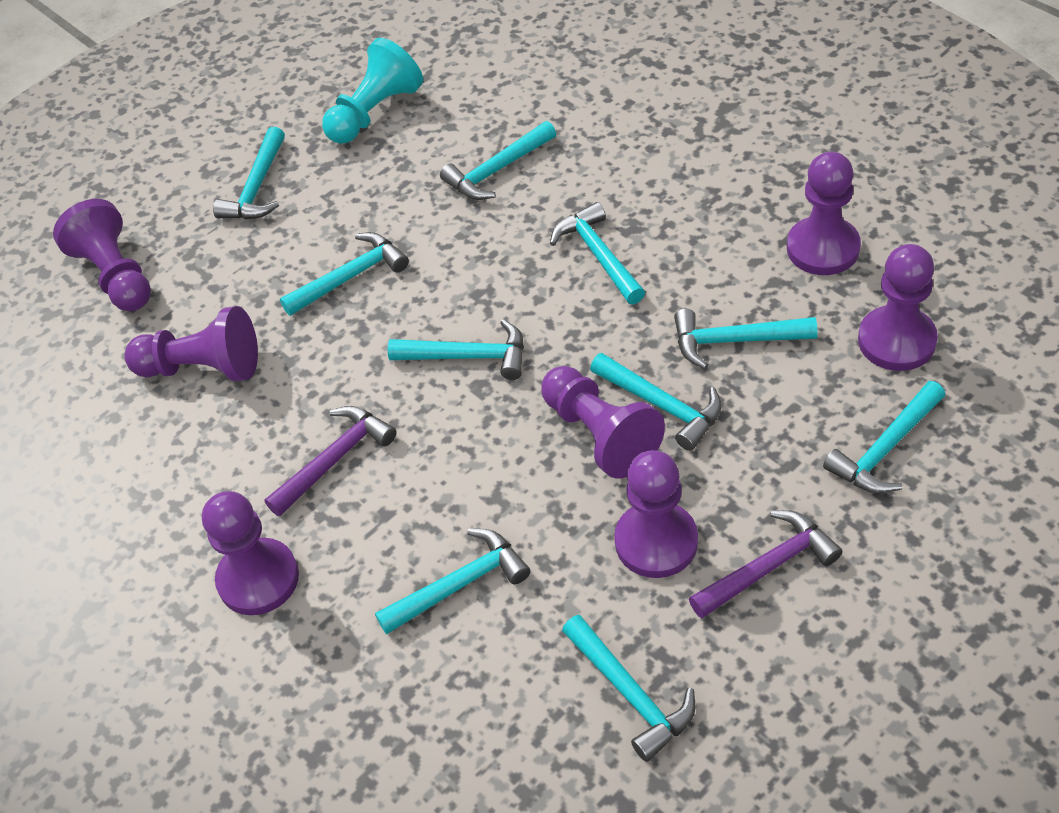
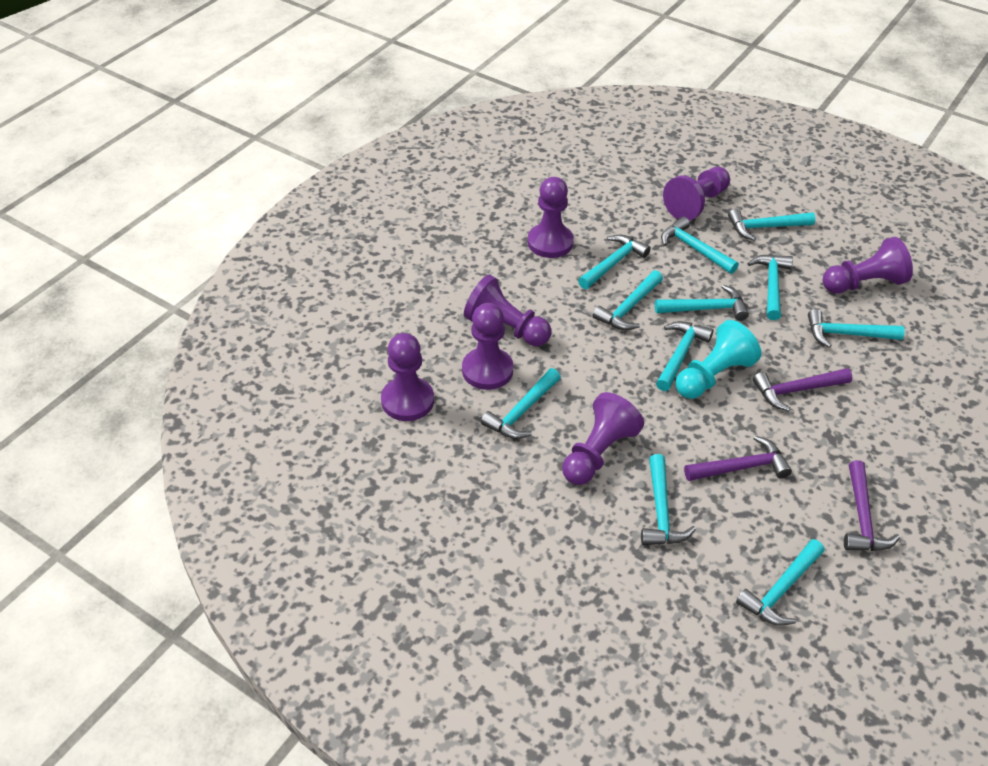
purple hammer: [264,406,397,517] [689,510,842,618] = 2 -> [684,436,792,481] [753,368,852,411] [844,460,900,551] = 3
turquoise hammer: [213,127,285,220] [280,232,409,316] [375,529,530,635] [388,319,524,380] [440,121,556,200] [550,202,645,304] [562,615,695,762] [590,353,722,451] [674,309,818,369] [823,381,945,494] = 10 -> [481,368,561,439] [578,235,651,289] [593,270,663,330] [641,454,696,545] [655,285,749,321] [656,321,713,391] [661,217,739,274] [728,209,815,241] [736,539,825,626] [747,254,793,320] [808,309,905,348] = 11

